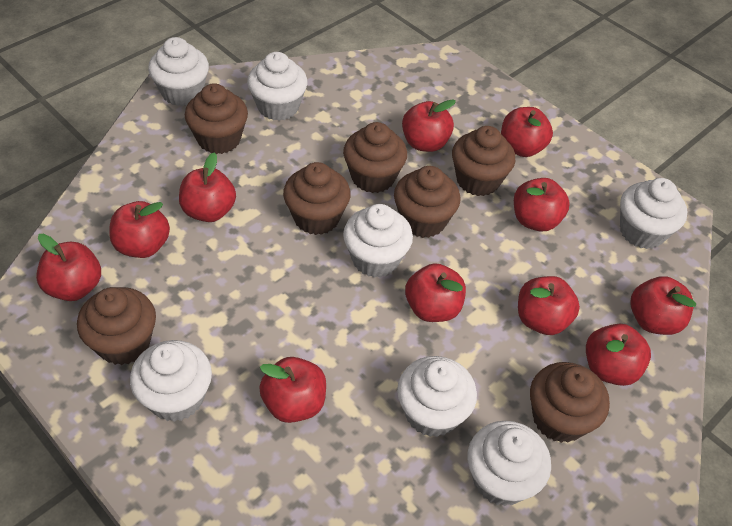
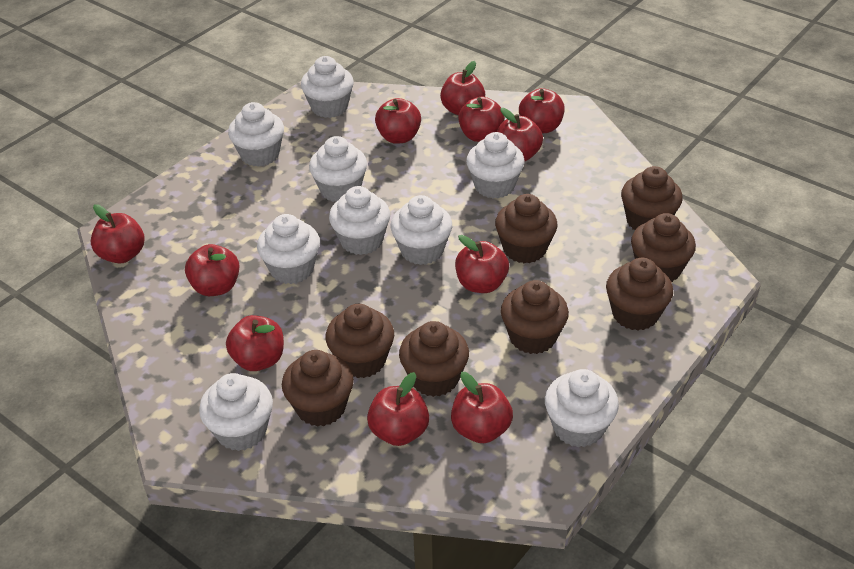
brown cupcake: [77,287,156,365] [185,83,248,154] [283,162,351,235] [343,122,407,193] [394,166,460,238] [452,126,515,196] [530,362,610,443] = 7 -> [282,350,354,427] [326,304,394,378] [399,321,469,397] [495,194,557,263] [501,280,569,354] [606,258,673,331] [621,166,683,230] [631,213,696,282] = 8
white cupcake: [130,340,212,422] [148,37,209,106] [247,52,307,121] [343,204,413,278] [397,356,477,437] [468,421,551,506] [620,178,688,249] = 7 -> [199,373,273,451] [228,102,284,167] [257,214,320,284] [301,56,354,118] [309,136,367,202] [329,186,390,255] [390,195,452,265] [466,132,525,198] [545,369,619,447] = 9

